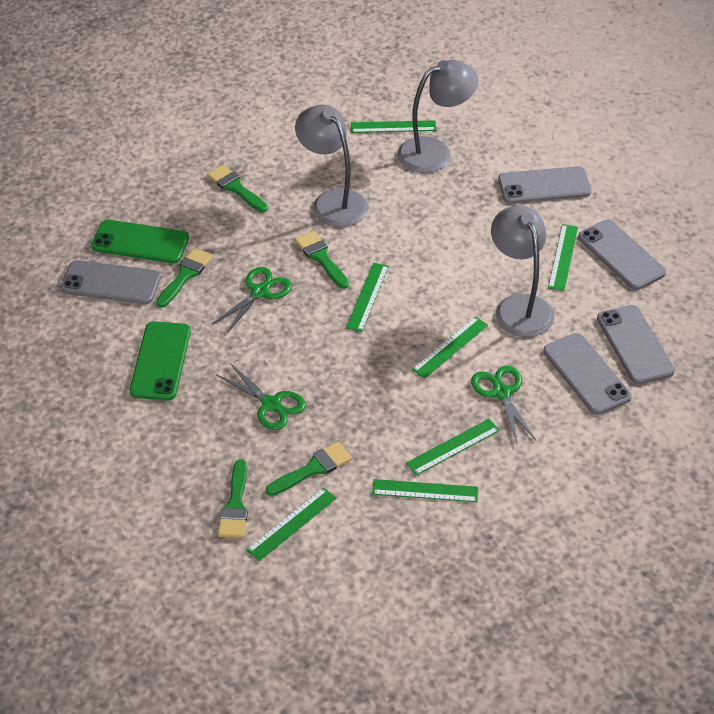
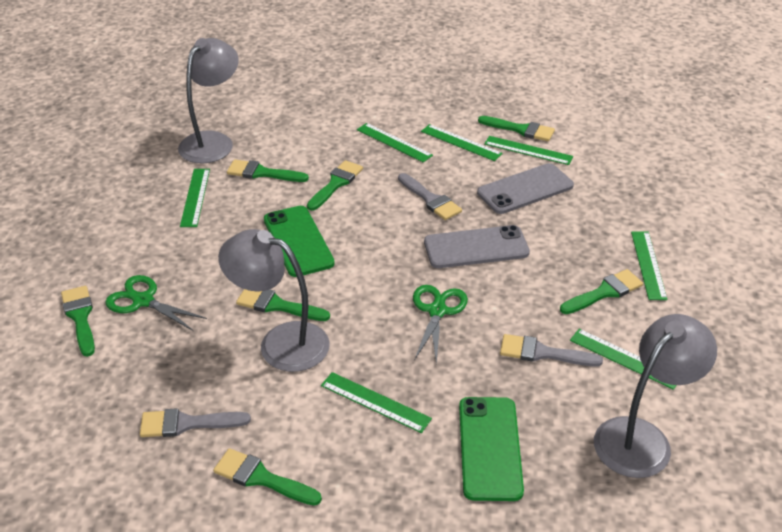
green brush: [156,248,213,308] [207,165,268,212] [218,459,248,538] [266,442,352,496] [295,231,349,289] = 5 -> [61,286,95,357] [213,448,322,505] [227,159,309,182] [236,289,330,321] [307,160,363,211] [478,116,555,141] [560,269,643,314] = 7
green scissors: [212,267,292,333] [217,363,306,430] [471,365,536,442] = 3 -> [105,275,207,331] [413,285,468,364] = 2
grey brush: none = 0 -> [140,408,251,437] [398,173,462,220] [500,334,603,367] = 3
grey phone: [61,260,161,304] [498,166,592,204] [543,333,632,415] [578,220,666,290] [597,305,675,385] = 5 -> [424,225,530,268] [477,163,574,214] = 2

